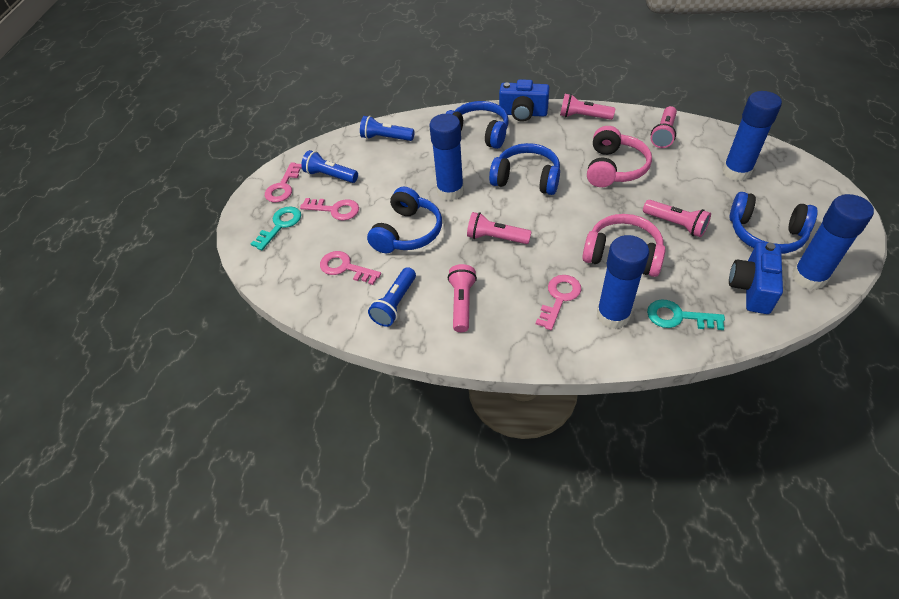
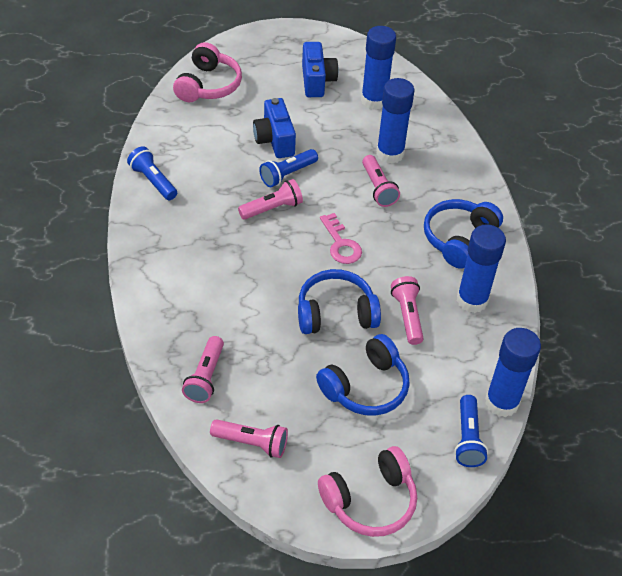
blue headphones: [367,187,442,253] [445,101,508,149] [489,143,560,195] [729,192,817,254] = 4 -> [298,269,381,334] [316,334,410,416] [424,199,503,269] = 3
pink key: [265,162,302,202] [300,198,359,221] [320,251,381,285] [536,275,581,330] = 4 -> [320,213,362,264] = 1
turquoise key: [251,206,301,250] [647,299,725,330] = 2 -> none = 0

